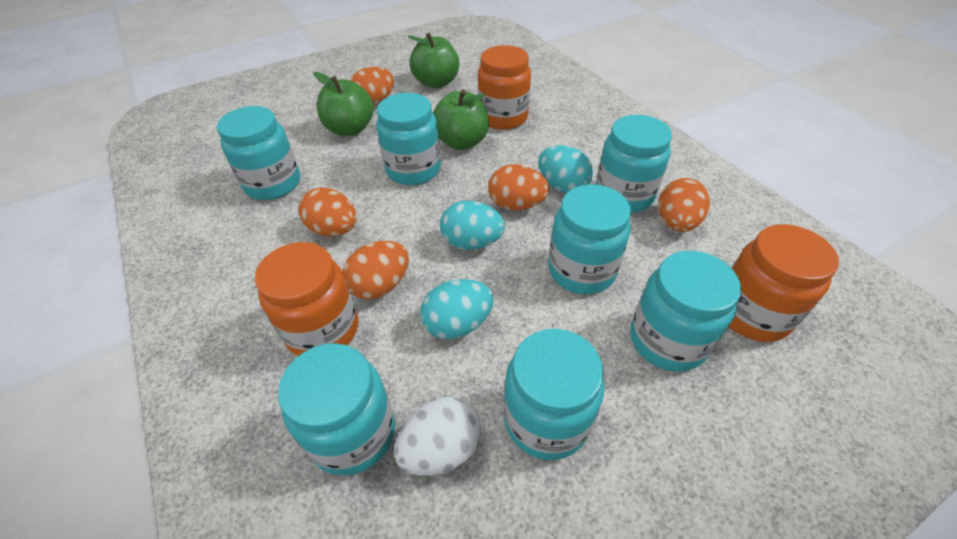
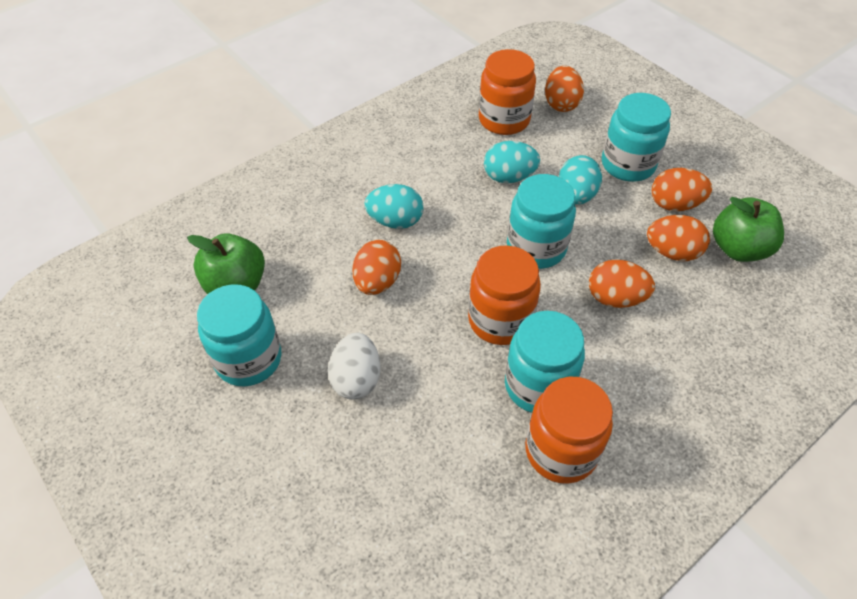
green apple: [313,72,374,136] [408,33,459,88] [433,89,489,150] = 3 -> [187,233,265,294] [713,197,784,262] = 2
turquoise jar: [217,106,300,200] [278,343,395,476] [376,93,441,185] [504,329,605,460] [548,184,631,294] [596,115,672,213] [630,251,741,372] = 7 -> [197,284,282,386] [505,311,585,413] [507,174,576,269] [602,93,671,182] = 4

